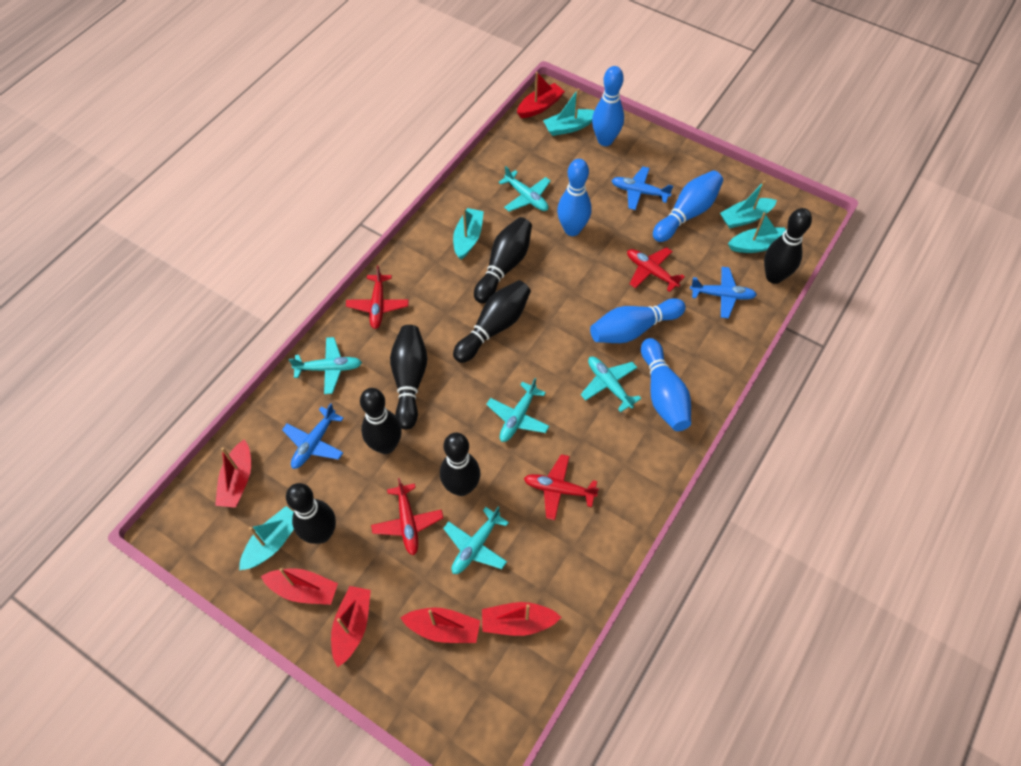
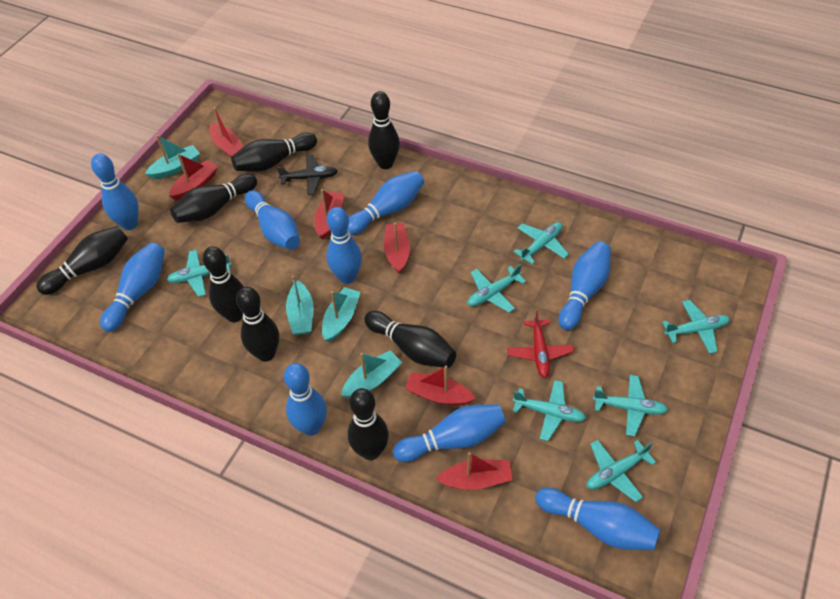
black bowling pin: [286,483,336,544] [360,388,402,454] [390,325,427,430] [440,433,480,496] [453,280,531,363] [474,217,532,304] [764,208,812,284] = 7 -> [36,226,128,295] [170,174,257,223] [203,246,244,322] [231,132,317,172] [236,287,279,362] [348,388,389,460] [364,311,456,368] [368,91,400,169] = 8
black plane: none = 0 -> [277,155,338,195] = 1
blue bowling pin: [557,159,591,236] [590,298,686,343] [592,66,624,146] [641,338,691,431] [653,171,723,242] = 5 -> [91,154,139,230] [100,243,165,332] [245,190,300,250] [284,363,327,436] [326,207,362,284] [348,171,424,235] [393,404,506,462] [536,488,660,550] [559,241,611,330] = 9
blue plane: [282,403,343,469] [611,166,673,210] [690,267,757,318] = 3 -> none = 0
red plane: [346,265,409,329] [371,478,443,555] [524,454,599,520] [627,247,685,292] = 4 -> [507,310,574,378] = 1
turquoise boat: [239,506,294,570] [453,208,484,260] [543,88,594,136] [720,181,777,228] [728,212,786,253] = 5 -> [145,135,200,179] [286,276,314,335] [322,287,361,342] [341,350,402,398] = 4
turquoise plane: [289,337,362,394] [443,507,509,574] [486,378,549,442] [499,166,551,212] [581,356,642,412] = 5 -> [167,250,232,297] [468,264,526,313] [513,380,586,441] [514,222,569,265] [587,440,656,502] [593,375,668,436] [662,300,730,354] = 7

